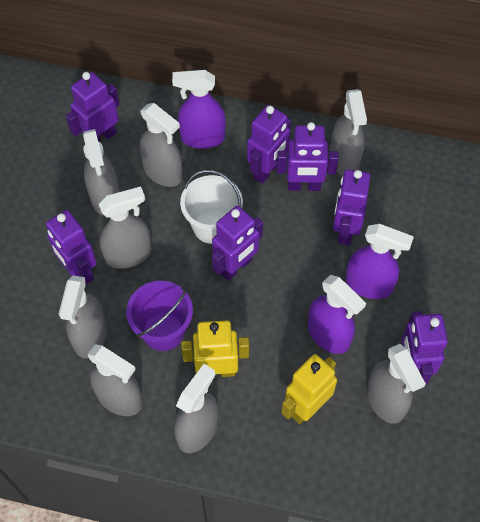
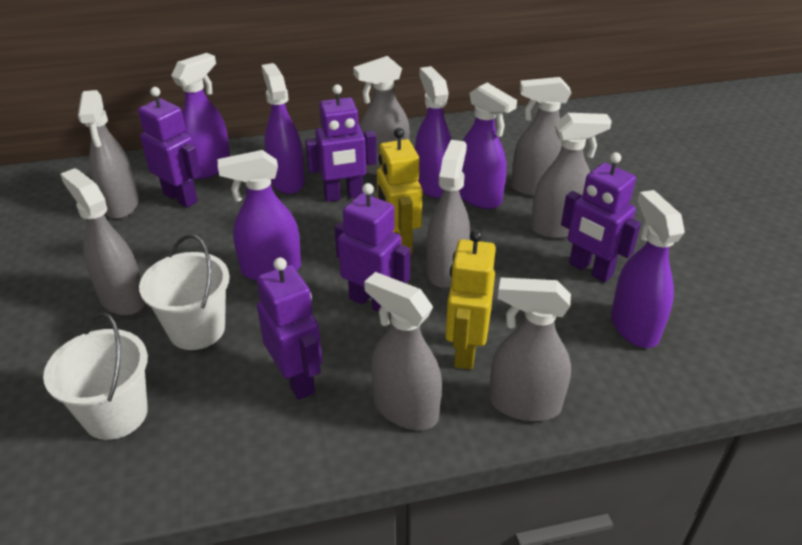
purple bucket: [126,281,193,351] = 1 -> none = 0
purple robot: [46,210,97,284] [66,72,119,143] [212,206,263,281] [247,105,291,184] [277,122,339,191] [333,169,371,245] [401,311,448,385] = 7 -> [138,87,201,208] [257,257,322,400] [305,84,377,202] [335,183,410,313] [561,152,641,282] = 5
purple spray bottle: [172,70,226,149] [308,275,366,354] [345,224,414,299] = 3 -> [171,53,230,179] [218,150,301,281] [262,63,305,194] [415,66,452,198] [459,83,517,209] [611,190,685,348] = 6
white bucket: [180,170,243,244] = 1 -> [43,313,148,440] [139,234,230,350] = 2

